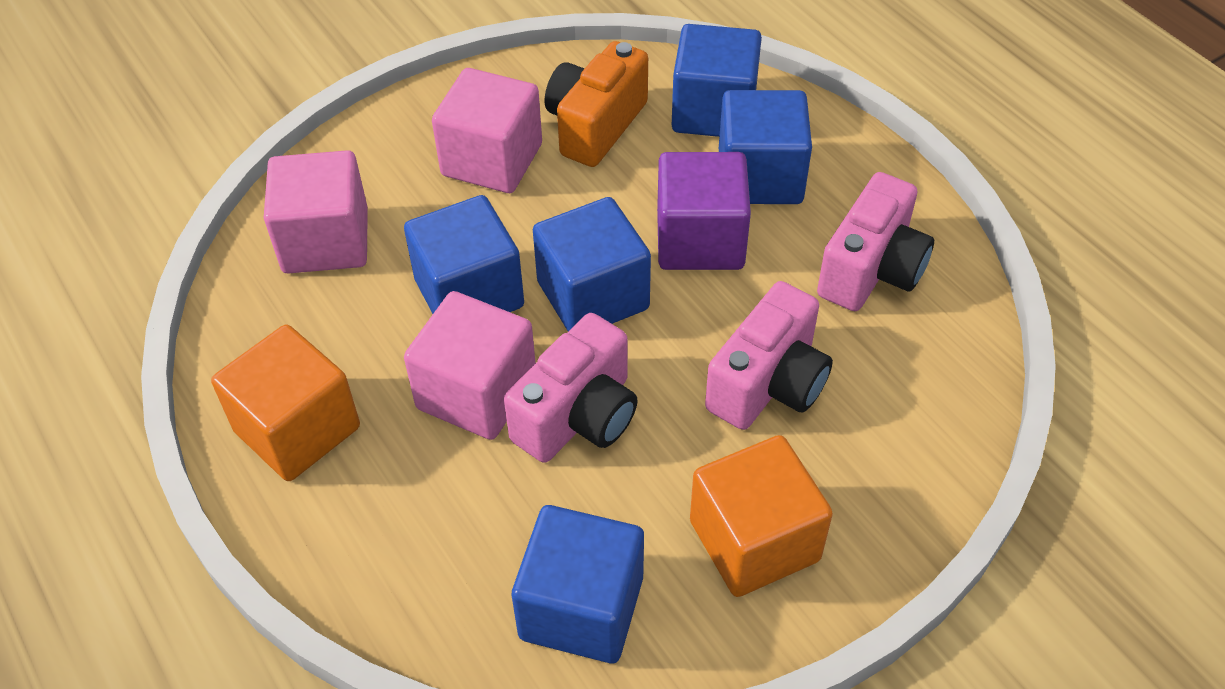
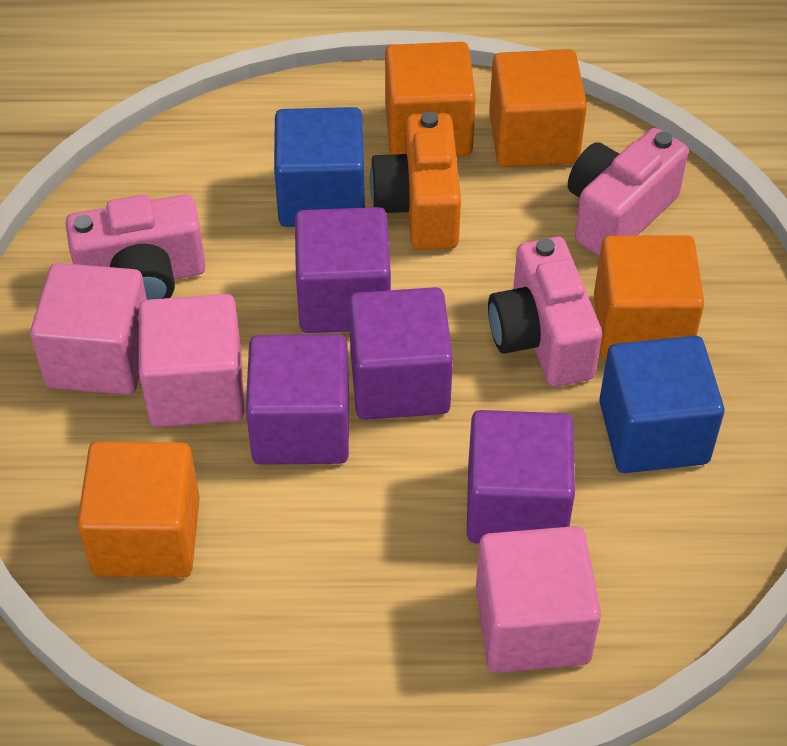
blue cube: [404,195,524,314] [512,505,644,663] [533,197,651,331] [672,24,762,137] [719,90,812,204] = 5 -> [274,107,365,227] [599,336,724,473] = 2
orange cube: [211,325,360,481] [690,435,833,597] = 2 -> [77,442,200,578] [385,42,476,156] [489,49,587,167] [594,235,704,360] = 4
purple cube: [657,152,751,270] = 1 -> [246,334,349,465] [295,207,391,333] [349,287,453,420] [467,410,575,544] = 4

